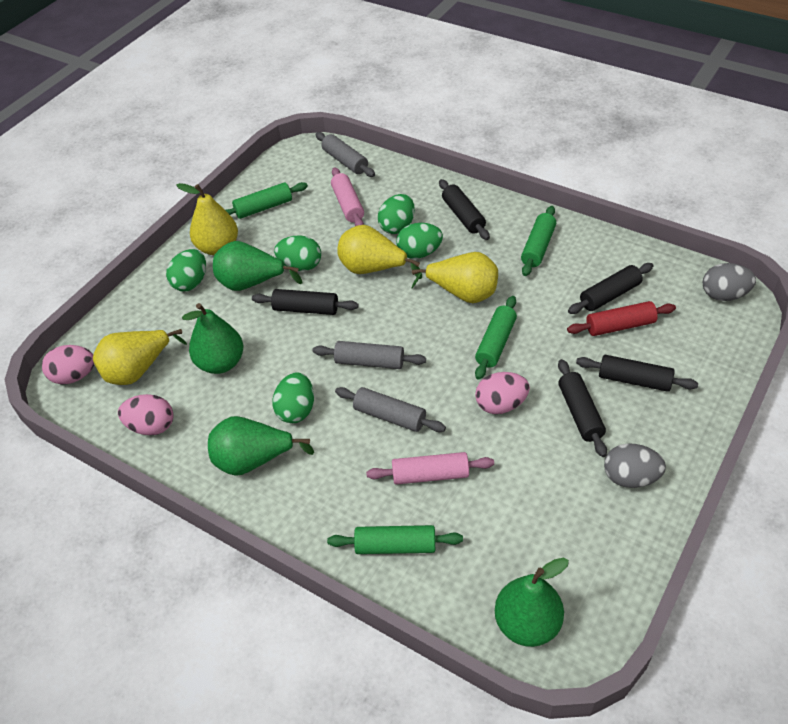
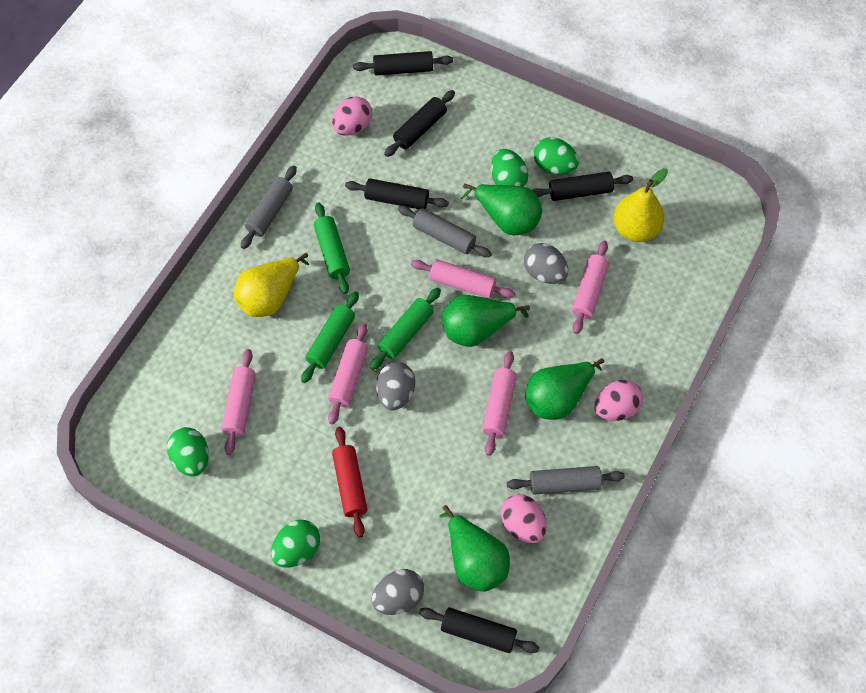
green egg: [166,249,206,291] [272,372,314,423] [274,235,321,271] [378,194,415,234] [396,223,443,259] = 5 -> [167,427,209,477] [271,520,320,568] [491,149,528,187] [534,137,579,175] = 4
green rolling pin: [225,182,308,219] [327,525,463,554] [475,296,517,380] [521,206,556,276] = 4 -> [301,291,359,383] [314,202,350,294] [370,288,441,370] = 3
grey egg: [604,444,666,488] [703,263,756,301] = 2 -> [372,569,424,615] [376,362,415,410] [524,243,568,284] = 3
pink rolling pin: [331,168,364,226] [366,452,494,485] = 2 -> [222,349,256,455] [328,323,368,425] [411,259,515,298] [482,351,517,456] [572,241,609,334] = 5
yellow pear: [93,329,187,385] [176,183,238,255] [337,225,422,279] [411,252,498,303] = 4 -> [234,253,310,317] [613,168,668,242] = 2

